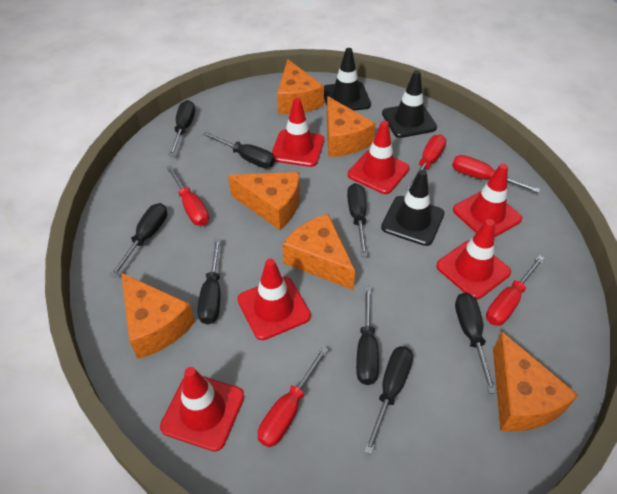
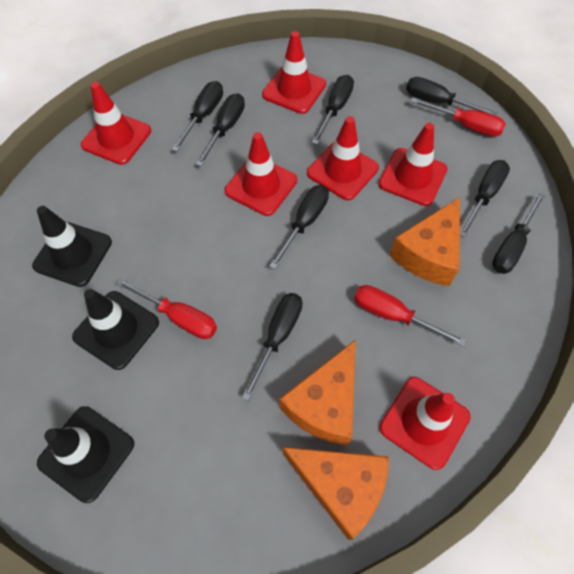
orange cheese: [121,273,195,359] [228,172,299,230] [277,59,324,114] [283,214,355,290] [327,96,376,157] [493,332,578,432] = 6 -> [279,340,356,446] [283,447,389,540] [389,197,460,286] = 3
red screwdriver: [166,165,209,226] [258,346,329,447] [407,134,446,190] [452,155,540,193] [486,255,545,326] = 5 -> [116,279,217,339] [354,285,467,346] [411,98,506,137] = 3

